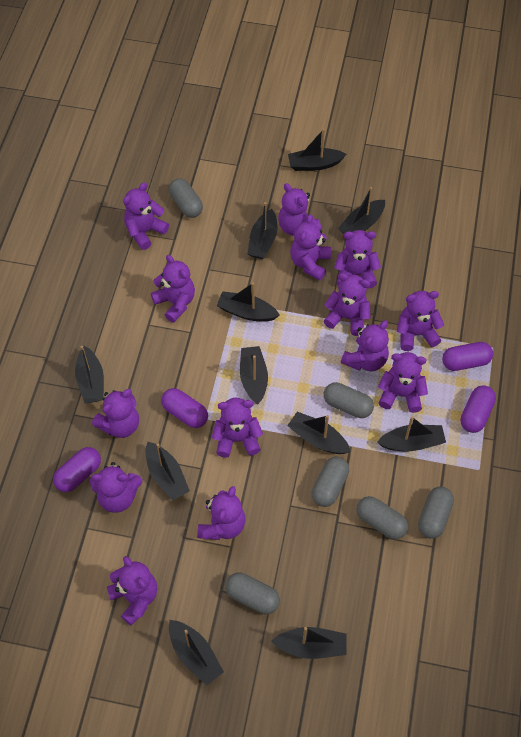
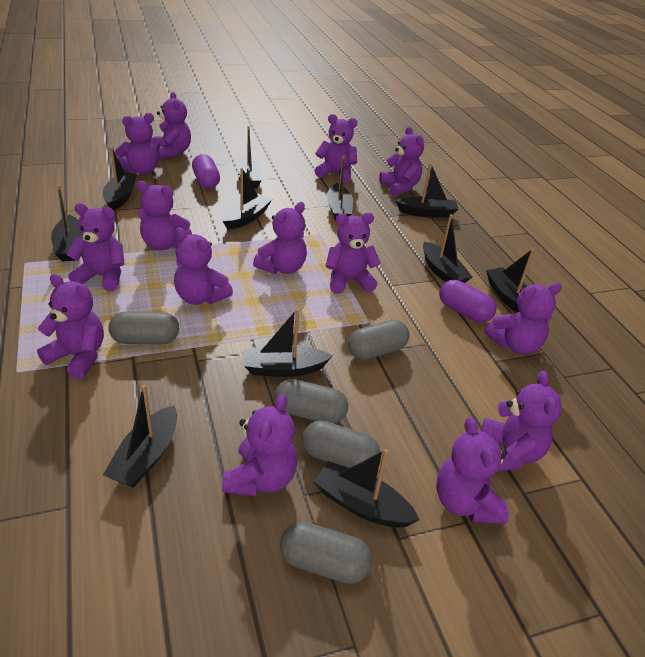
grey capsule: [169,178,203,218] [225,573,280,614] [312,457,349,507] [324,382,374,418] [357,496,408,539] [418,486,454,539] = 6 -> [108,311,179,344] [274,379,348,423] [280,521,372,584] [302,420,380,468] [348,320,410,360] = 5
purple capsule: [53,447,101,492] [161,388,208,428] [442,342,493,371] [461,385,496,433] = 4 -> [192,154,220,189] [439,280,496,323] = 2

